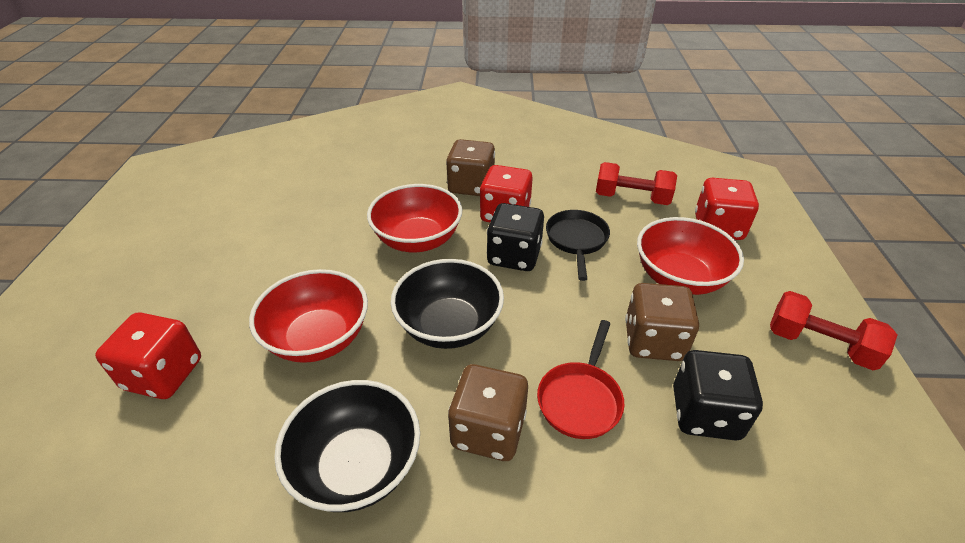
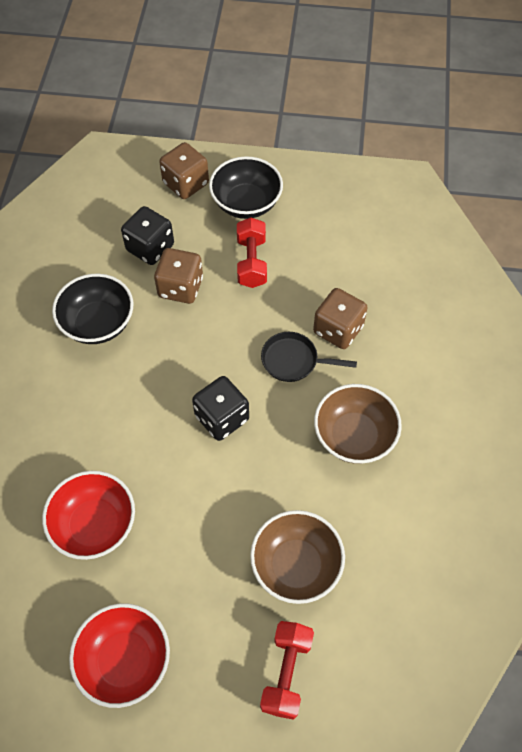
brown bowl: none = 0 -> [250,510,345,604] [314,384,402,464] = 2
red bowl: [249,269,368,363] [367,184,462,252] [637,217,744,295] = 3 -> [42,471,135,560] [69,603,170,708] = 2
red dice: [95,313,201,399] [480,165,533,222] [695,178,759,240] = 3 -> none = 0
red pan: [537,320,624,439] = 1 -> none = 0

